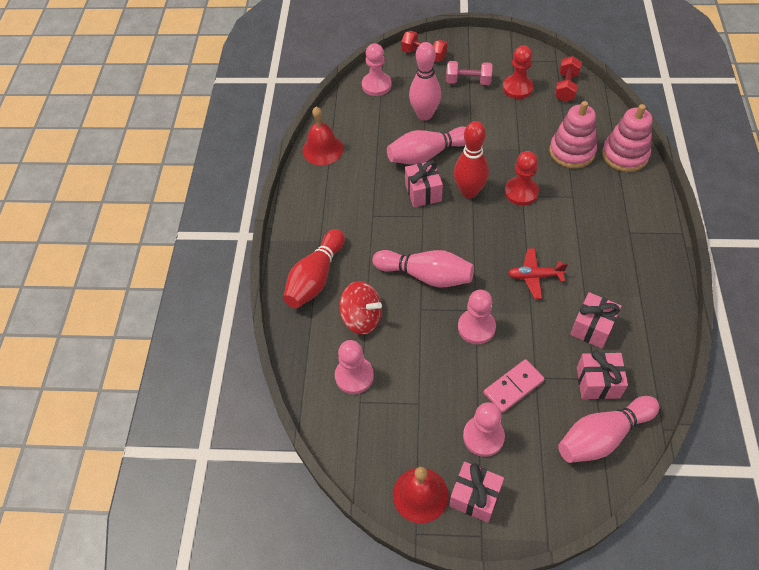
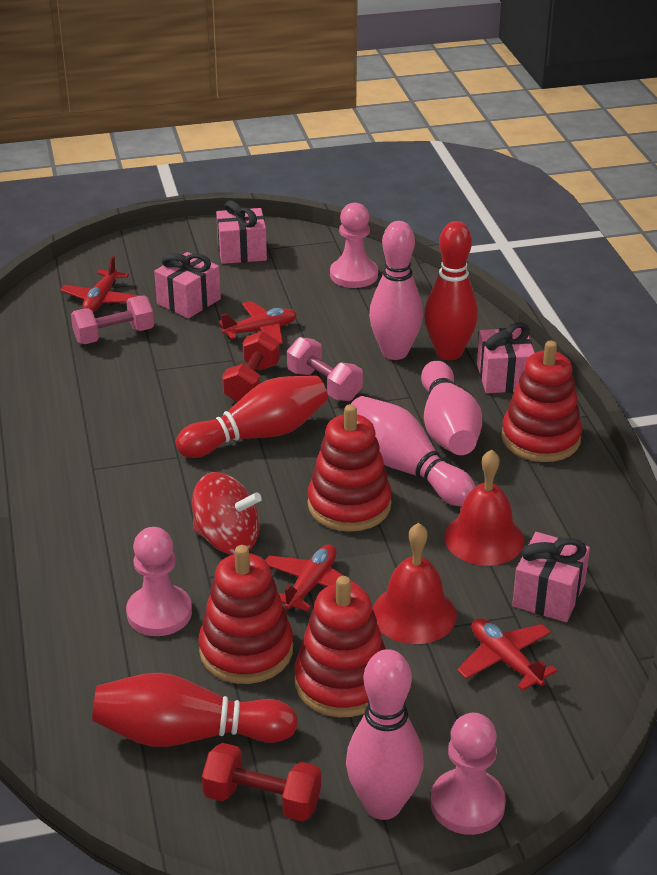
pink domino: [483,359,544,413] = 1 -> none = 0
pink dumbbell: [446,61,493,85] = 1 -> [71,296,154,344] [287,337,363,401] = 2
pink pawn: [335,340,374,394] [362,43,392,96] [458,290,496,344] [463,402,505,457] = 4 -> [126,527,192,636] [330,203,378,288] [431,713,506,835] = 3
pink stacking toy: [549,101,597,169] [602,104,652,172] = 2 -> none = 0
red bowling pin: [283,229,345,308] [454,121,489,198] = 2 -> [92,673,298,747] [176,376,328,458] [424,221,478,360] = 3
red pawn: [503,46,534,99] [505,151,539,206] = 2 -> none = 0
red plane: [508,248,568,299] = 1 -> [60,256,139,312] [219,301,297,345] [265,544,362,612] [457,618,557,691] = 4
red stacking toy: none = 0 -> [198,545,293,684] [294,576,386,717] [308,404,392,532] [501,341,582,462] = 4

